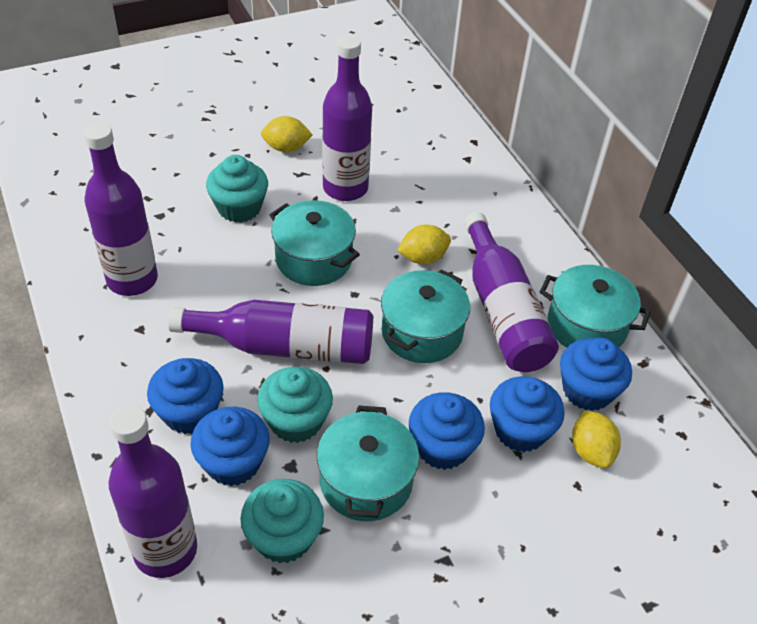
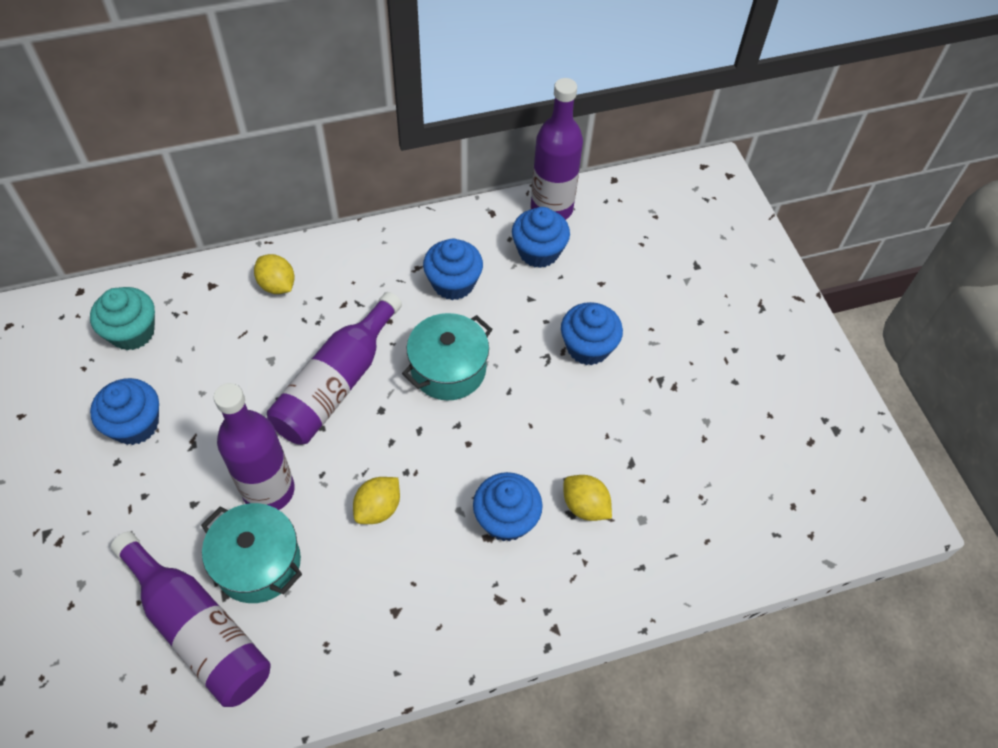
purple bottle: [84,122,158,296] [109,405,197,578] [168,300,373,364] [322,35,372,201] [464,212,559,372] = 5 -> [110,532,271,707] [213,383,295,510] [267,292,402,444] [531,78,583,220] = 4
turquoise cupcake: [206,155,268,223] [240,479,324,563] [257,367,333,443] = 3 -> [90,287,155,350] = 1
turquoise pot: [269,200,360,286] [317,405,419,521] [381,269,470,363] [540,265,651,348] = 4 -> [201,503,302,603] [402,313,493,400] = 2

